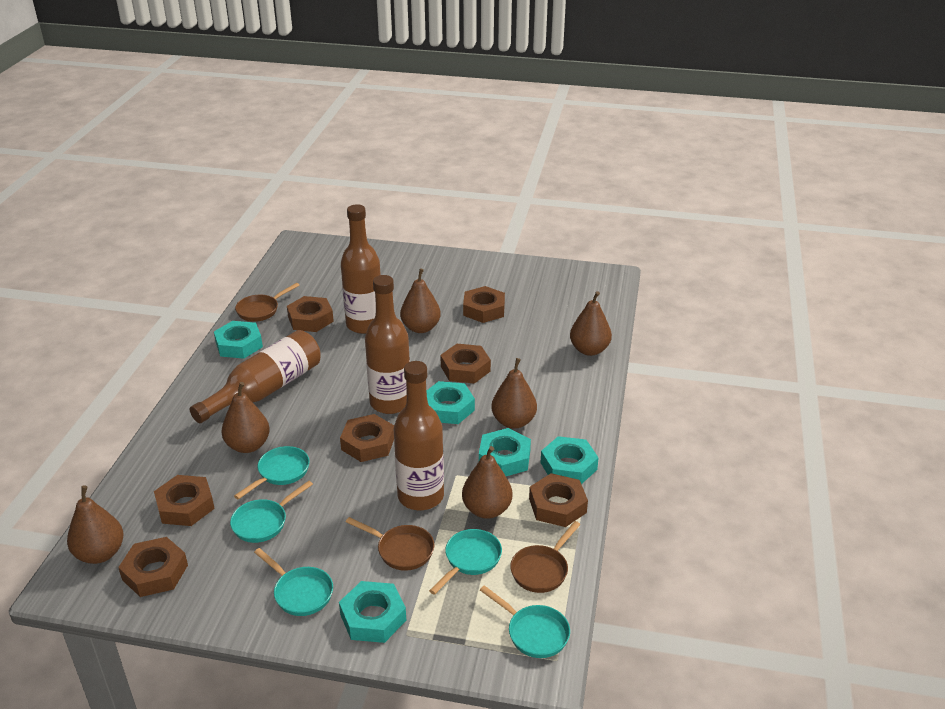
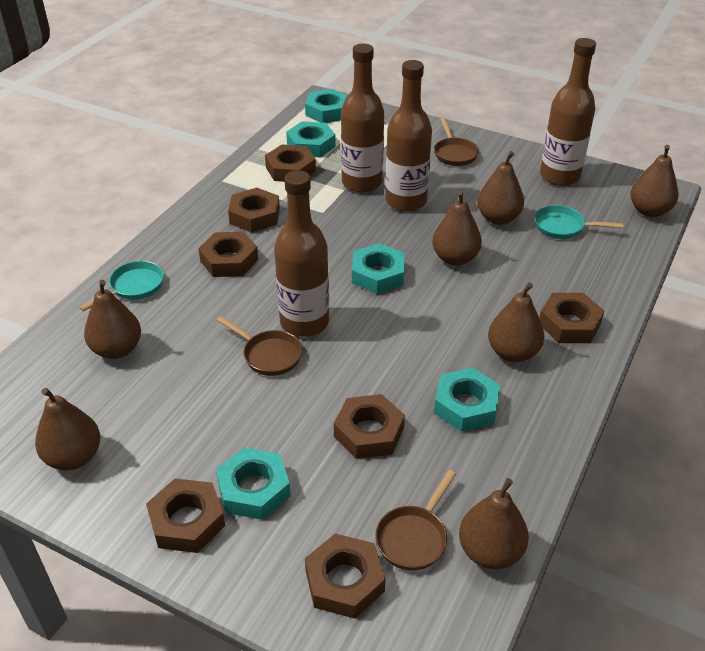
brown pear: [67,485,124,564] [222,382,270,453] [400,269,441,333] [462,446,512,519] [491,358,537,429] [570,291,612,356] = 6 -> [35,388,100,470] [84,280,141,359] [432,191,482,265] [459,478,529,569] [477,151,524,225] [488,282,544,362] [630,145,679,217] = 7
turquoise pan: [230,481,313,543] [234,446,309,500] [254,548,333,616] [429,529,502,595] [480,585,570,658] = 5 -> [79,261,164,312] [535,205,623,239] = 2

